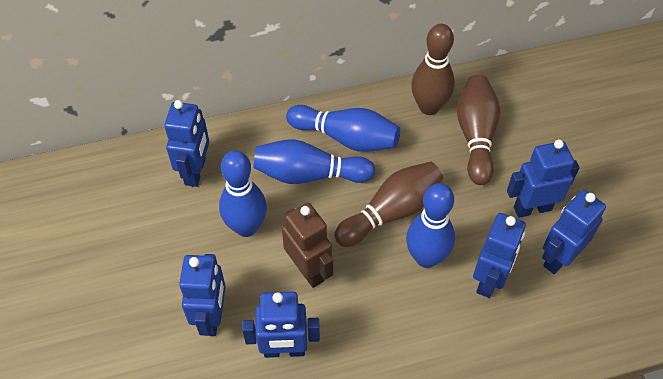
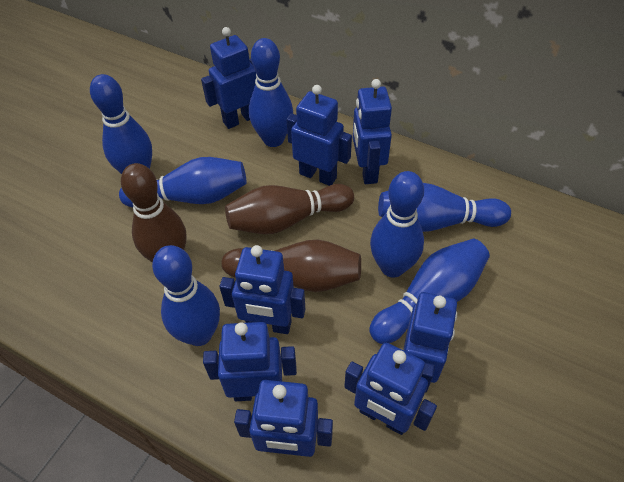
blue bowling pin: [219,150,267,237] [253,139,375,184] [286,105,400,152] [406,183,455,268] = 4 -> [90,74,152,174] [119,157,246,207] [152,245,220,346] [249,38,293,147] [369,239,490,344] [370,171,424,278] [378,183,511,232] = 7
blue robot: [164,100,209,187] [179,254,226,336] [242,291,320,358] [473,213,526,298] [507,139,580,218] [542,190,606,274] = 6 -> [201,27,257,129] [203,322,297,401] [219,245,305,334] [234,380,333,457] [287,85,352,186] [344,343,437,435] [353,79,392,184] [403,292,457,393] = 8
brown robot: [282,203,333,288] = 1 -> none = 0

